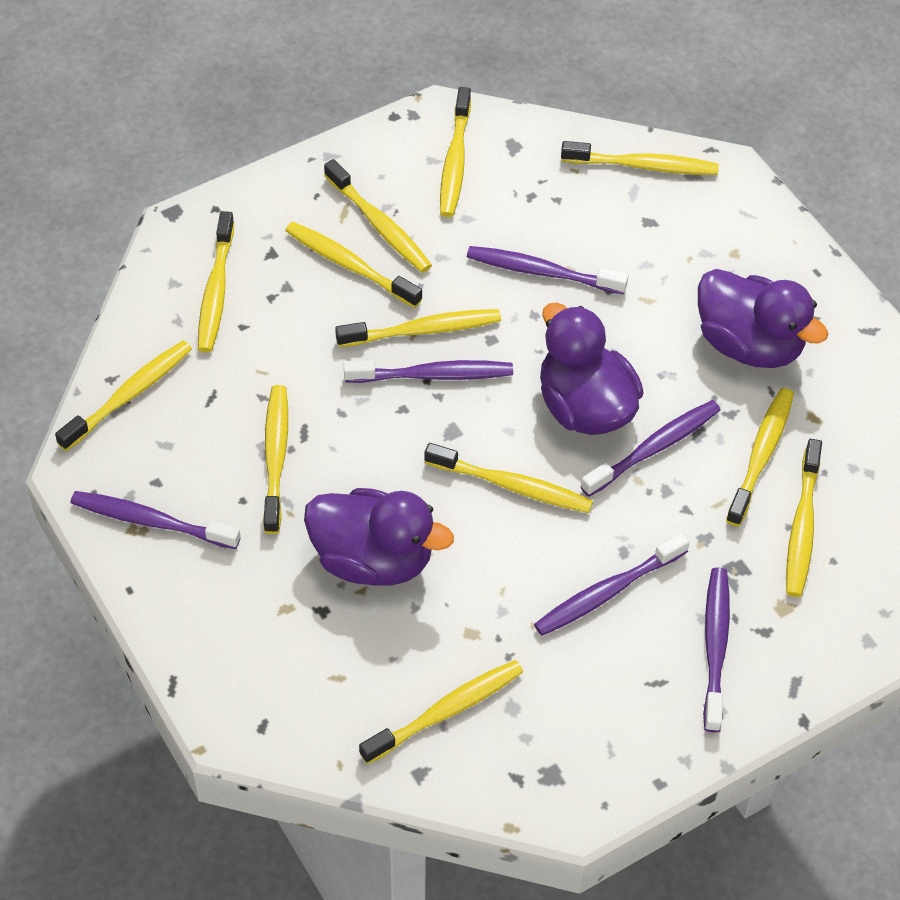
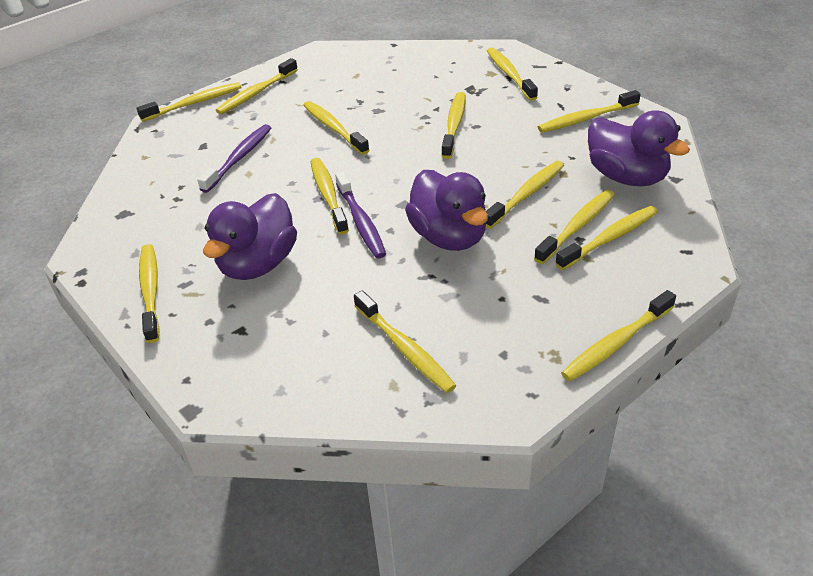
purple toothbrush: [70,491,241,549] [344,360,513,383] [467,246,628,294] [534,532,690,636] [580,400,720,497] [703,567,730,733] = 6 -> [197,124,271,193] [335,171,386,258] = 2
yellow toothbrush: [55,341,192,451] [198,211,234,352] [263,385,288,534] [285,222,422,308] [324,159,432,273] [335,309,501,347] [359,660,523,764] [424,443,593,513] [440,87,471,217] [561,141,719,175] [726,388,794,526] [786,439,822,597] = 12 -> [137,82,242,122] [139,244,160,343] [216,58,298,115] [303,101,369,155] [311,158,349,234] [354,290,456,393] [441,92,466,159] [486,161,564,229] [487,47,538,101] [534,190,615,264] [538,90,641,133] [555,206,658,270] [561,290,676,381] = 13

